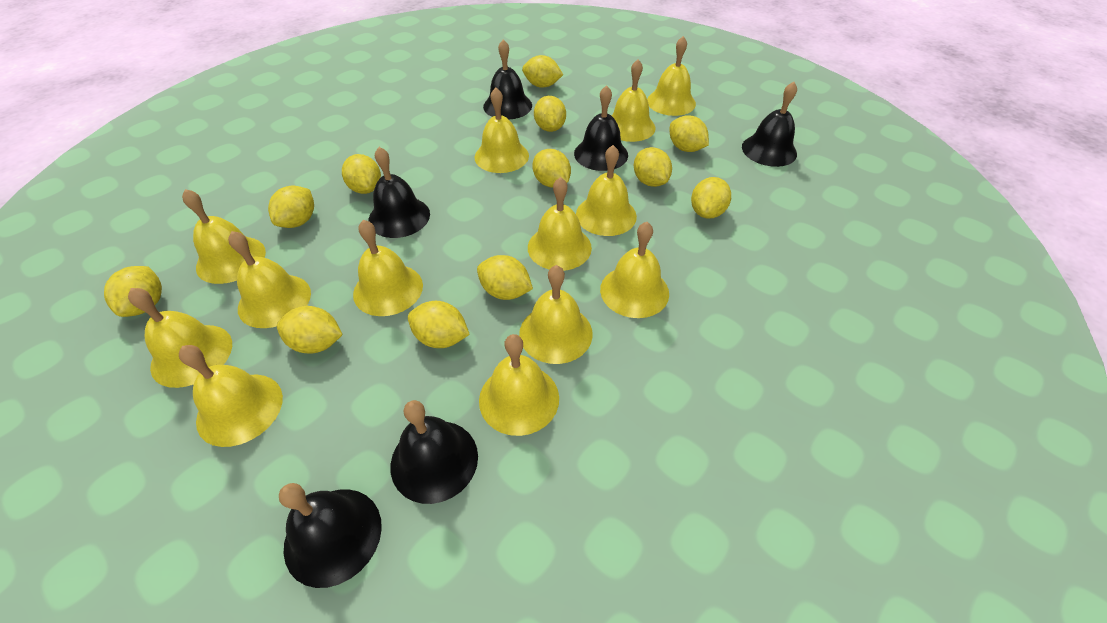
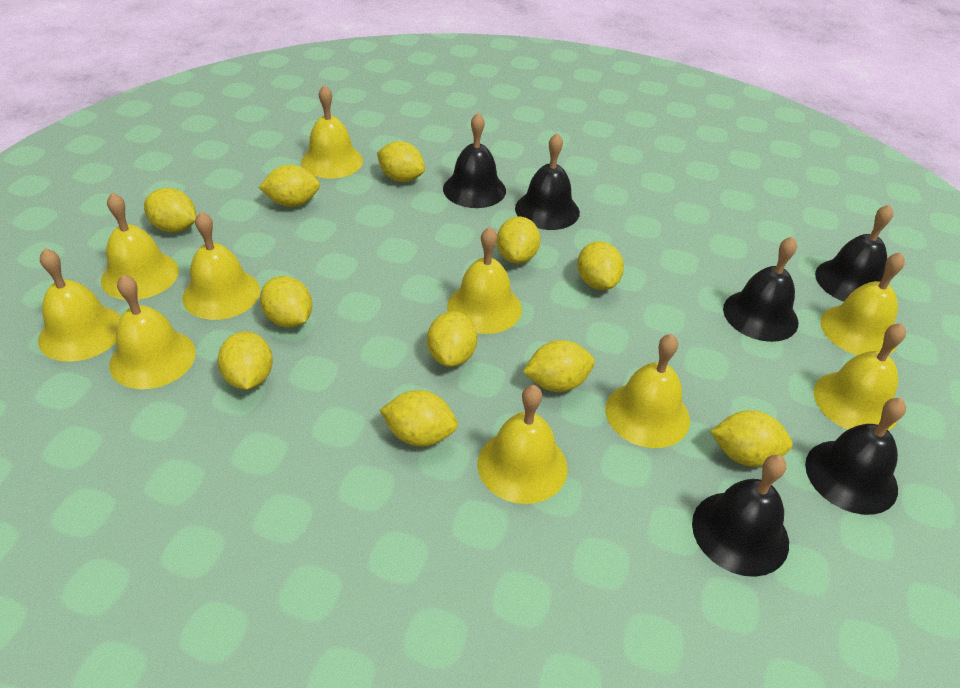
yellow bell: [128,288,232,388] [179,345,283,447] [182,189,266,284] [228,231,311,328] [353,220,423,316] [475,88,529,173] [479,334,559,436] [519,265,593,364] [528,177,592,271] [576,145,637,236] [600,222,669,318] [612,59,656,142] [647,36,696,116] = 13 -> [38,248,121,362] [101,193,179,300] [110,275,196,389] [182,211,260,320] [301,85,363,179] [447,227,522,334] [477,385,568,504] [605,334,690,448] [814,323,906,431] [821,252,905,355] = 10
yellow lemon: [104,266,162,317] [268,186,314,228] [277,306,343,354] [342,154,381,194] [408,301,470,348] [477,255,533,300] [522,55,563,88] [532,149,571,188] [534,96,566,132] [634,147,672,187] [670,115,709,152] [691,177,731,219] = 12 -> [144,188,196,233] [218,331,273,390] [259,165,320,207] [260,276,312,328] [377,141,425,182] [380,390,458,447] [427,311,477,367] [496,217,541,264] [523,340,595,392] [577,241,624,290] [710,410,793,467] = 11

